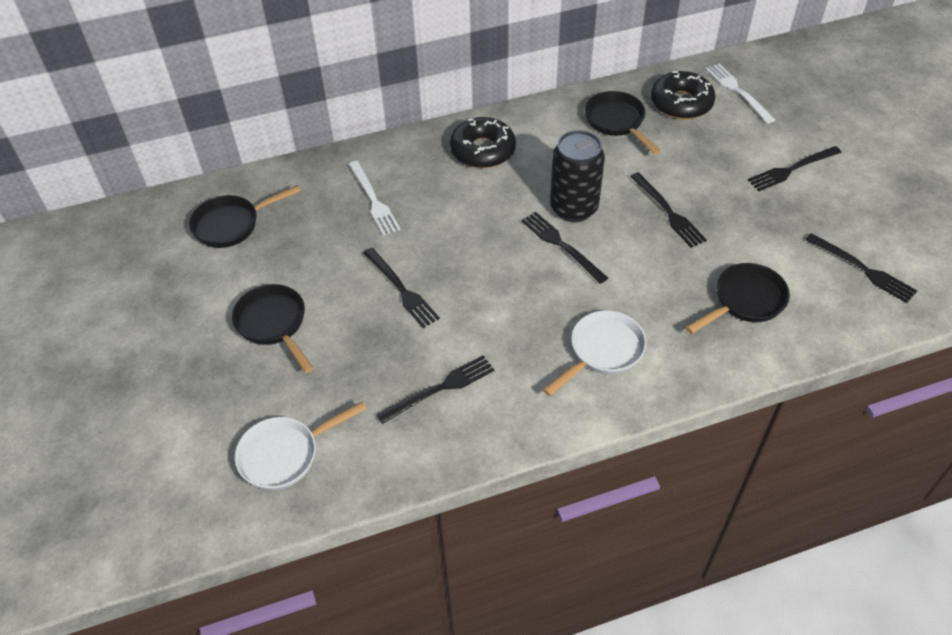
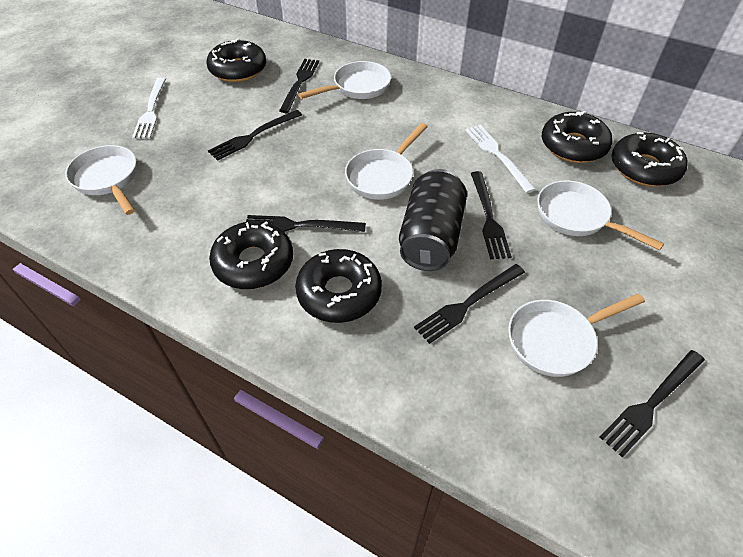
black donut: [450,117,516,168] [651,71,716,119] = 2 -> [207,38,266,82] [209,221,293,289] [295,249,382,323] [542,111,612,163] [612,132,688,187] = 5
black pan: [189,185,301,248] [232,284,314,373] [584,91,661,155] [686,263,790,334] = 4 -> none = 0
white pan: [235,402,366,490] [543,310,647,396] = 2 -> [65,145,137,215] [298,61,391,99] [345,123,428,200] [508,293,645,377] [537,180,664,250] = 5

